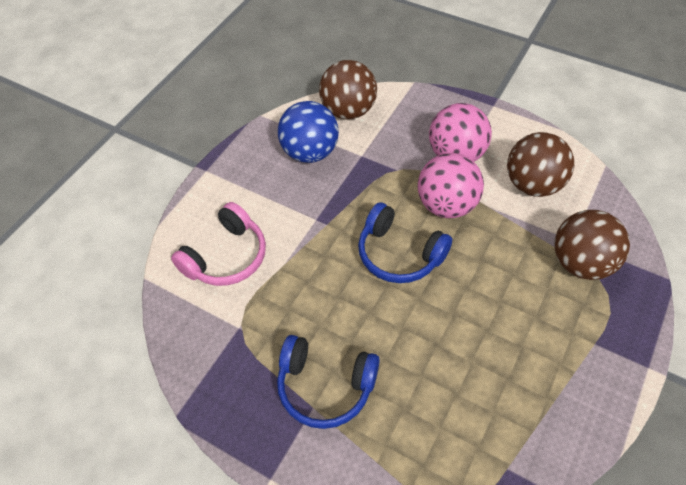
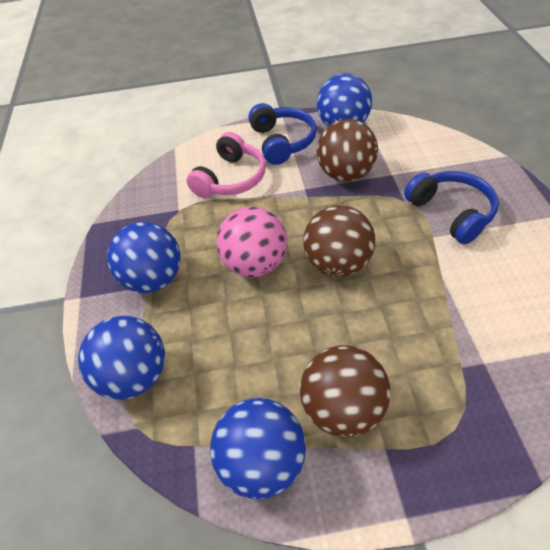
blue ball: [278,101,339,163] = 1 -> [78,316,165,400] [107,222,181,293] [210,398,306,499] [317,73,372,126] = 4
pink ball: [418,153,484,218] [429,103,492,162] = 2 -> [217,207,287,277] = 1

